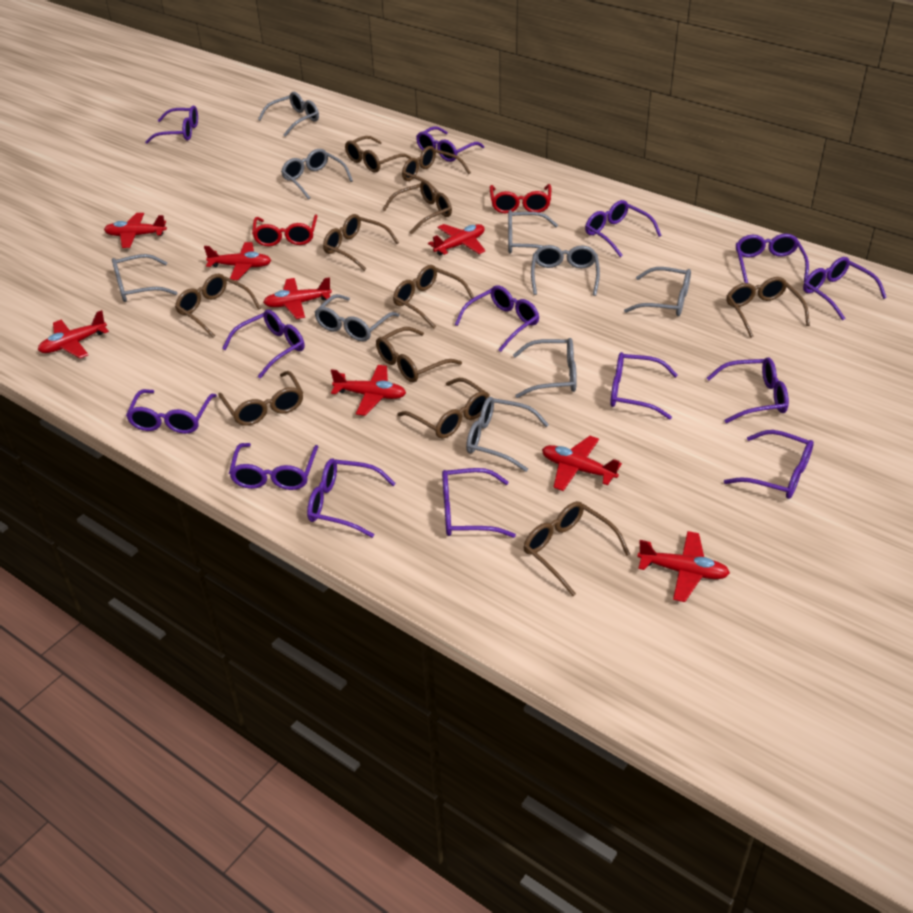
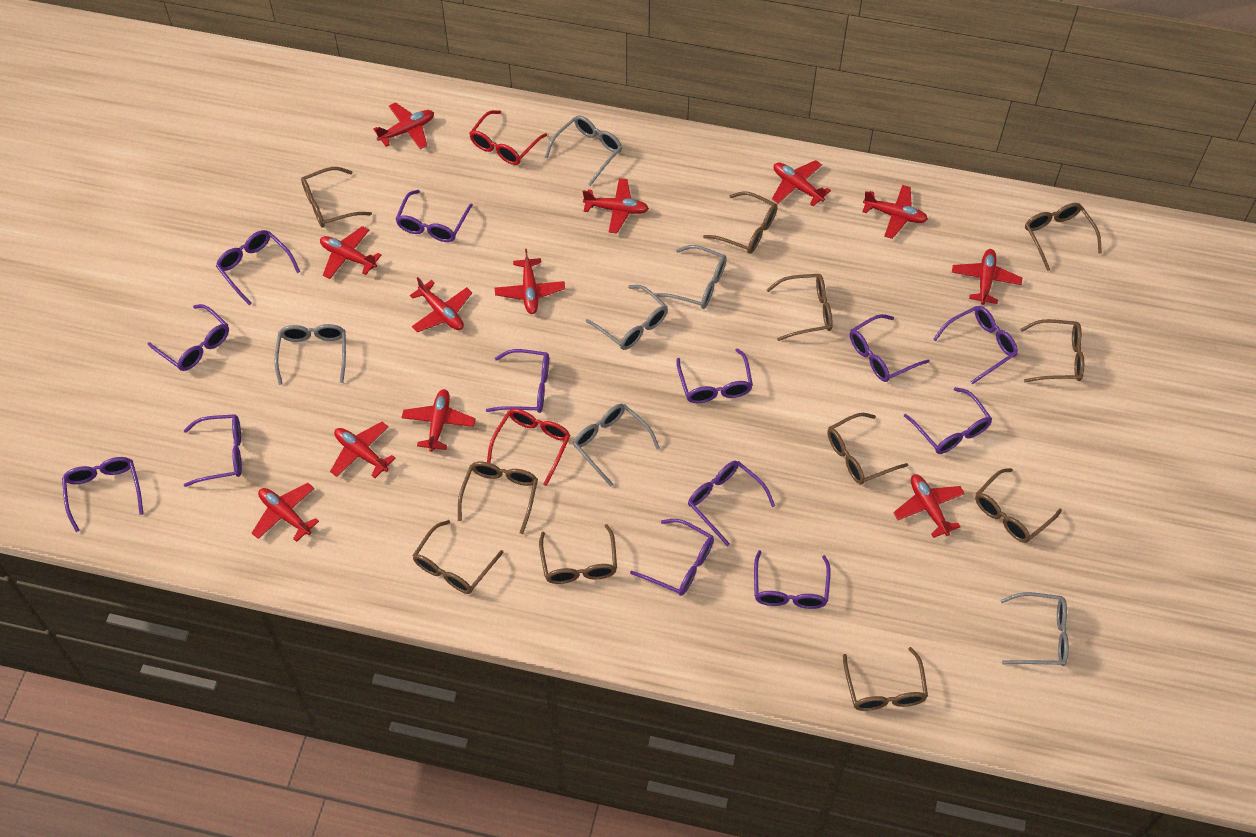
grey glasses: [112,254,177,302] [258,92,319,137] [281,149,353,200] [314,294,400,341] [466,397,549,472] [508,210,558,254] [513,338,577,398] [531,245,600,296] [624,267,691,316] = 9 -> [274,324,346,385] [545,115,622,186] [573,404,660,487] [585,285,668,350] [655,245,727,309] [1000,592,1069,666] = 6
purple glasses: [126,389,217,434] [145,106,198,144] [222,310,305,378] [229,443,318,490] [307,459,396,538] [416,126,484,162] [442,468,516,538] [455,285,539,352] [585,200,661,257] [610,352,678,419] [707,357,789,423] [724,430,814,499] [736,234,809,283] [803,257,887,320] = 14 -> [62,457,143,532] [148,304,229,371] [184,414,242,487] [216,230,300,305] [395,190,473,242] [486,349,549,413] [630,519,714,596] [677,348,753,403] [688,461,775,546] [754,550,831,609] [850,314,930,382] [904,387,992,454] [933,306,1018,384] = 13
red plane: [38,310,109,358] [104,213,167,248] [204,242,271,280] [263,277,332,319] [331,365,406,416] [428,224,486,255] [542,436,622,491] [638,531,730,602] = 8 -> [252,483,319,542] [320,226,381,279] [330,422,395,478] [373,102,434,149] [402,389,476,452] [410,277,472,332] [495,249,565,314] [583,178,649,233] [772,160,831,206] [862,185,928,239] [893,474,965,538] [952,249,1022,305] = 12

